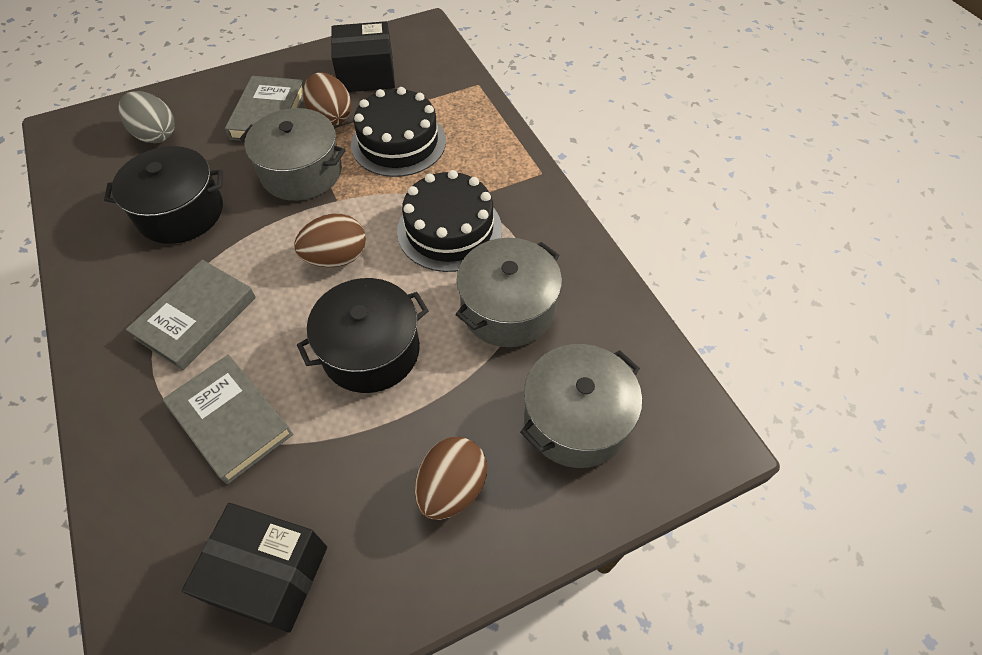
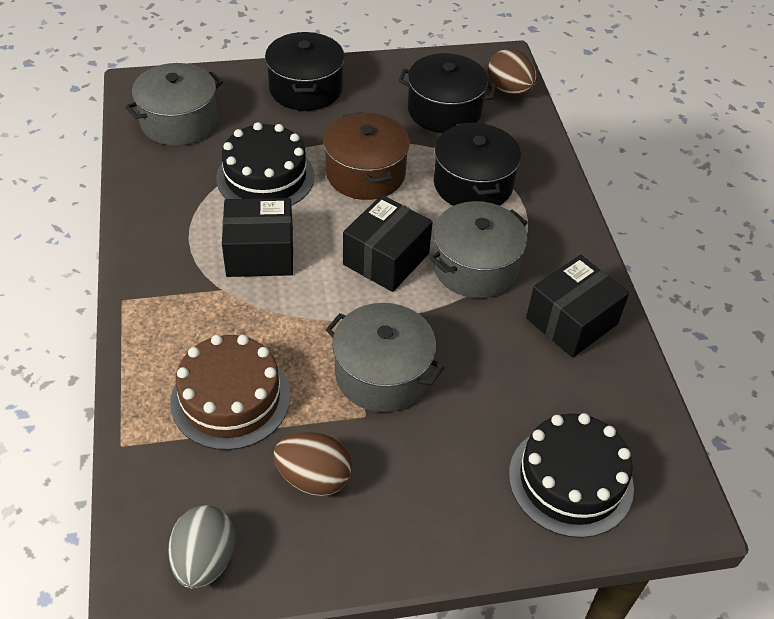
black box: [182,503,327,633] [331,21,395,92] = 2 -> [222,198,293,277] [343,195,433,292] [526,255,629,358] = 3
black pot: [104,146,223,244] [297,278,429,393] = 2 -> [265,32,345,111] [398,53,497,133] [434,123,521,206] = 3
brown cake: none = 0 -> [170,335,290,450] = 1
brown egg: [294,214,366,267] [303,72,352,126] [415,437,487,520] = 3 -> [273,432,352,496] [488,49,537,95] = 2
brown pot: none = 0 -> [323,112,410,200] = 1
grey book: [126,260,256,370] [163,355,293,484] [225,76,303,141] = 3 -> none = 0

